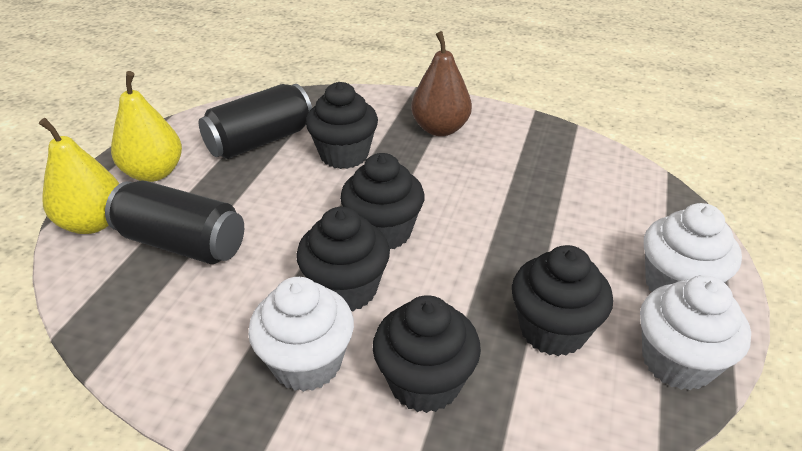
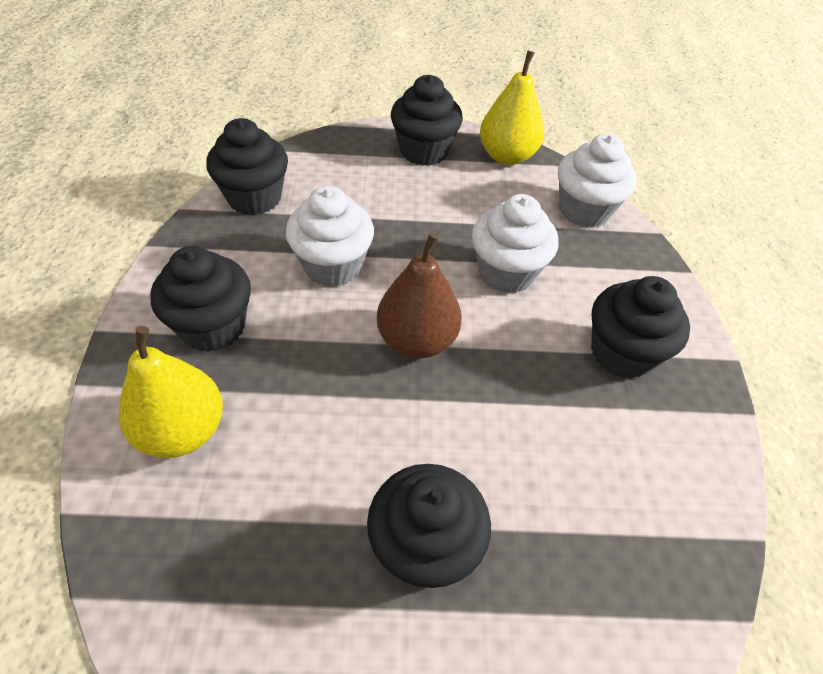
black can: [105,180,244,264] [199,84,312,159] = 2 -> none = 0

